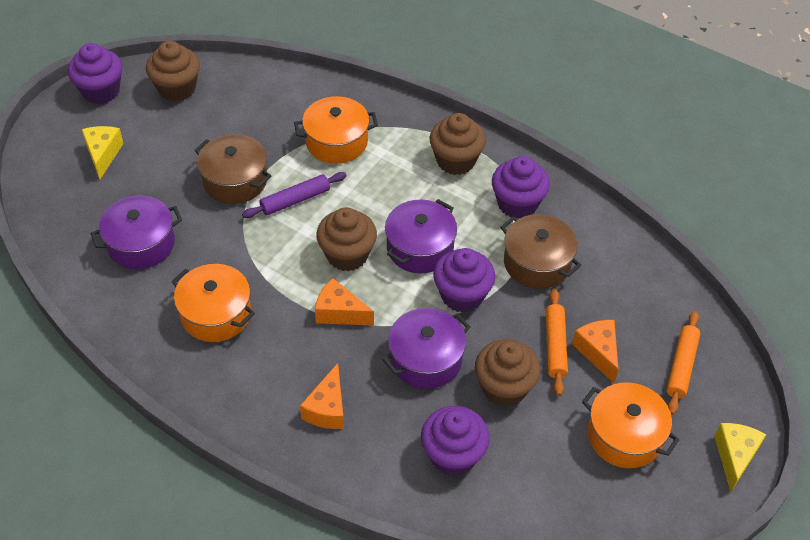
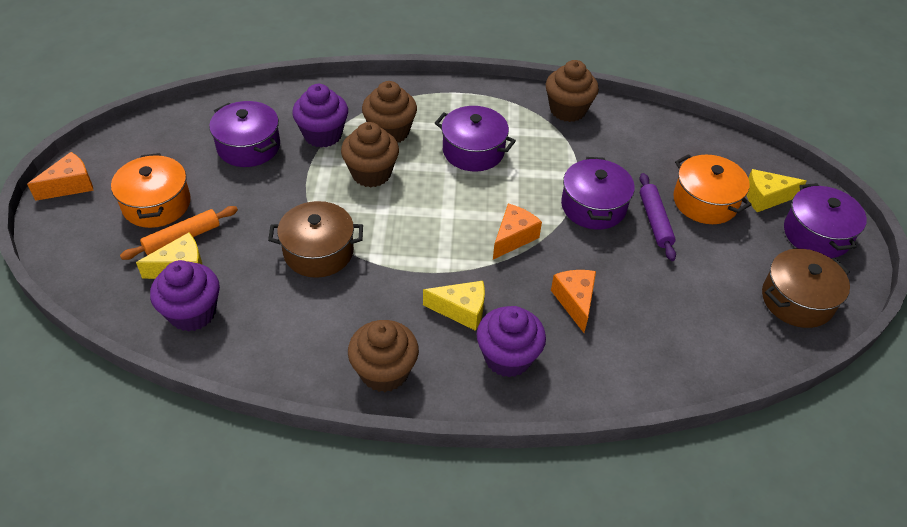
orange pot: [172,264,255,342] [294,96,378,164] [582,382,679,468] = 3 -> [111,153,191,228] [673,154,752,224] = 2
orange rolling pin: [546,289,568,396] [667,311,700,415] = 2 -> [120,206,238,260] = 1
purple cupcake: [68,43,123,104] [421,406,490,476] [433,248,495,313] [492,156,550,219] = 4 -> [150,260,220,332] [292,84,348,148] [477,306,546,377] = 3
purple pot: [90,195,182,269] [382,308,470,389] [385,199,457,273] = 3 -> [209,101,280,167] [435,106,516,172] [561,157,635,230] [784,183,867,258] = 4
yellow cheese: [82,126,124,179] [714,423,766,492] = 2 -> [136,233,203,279] [423,281,485,331] [746,169,807,212] = 3

